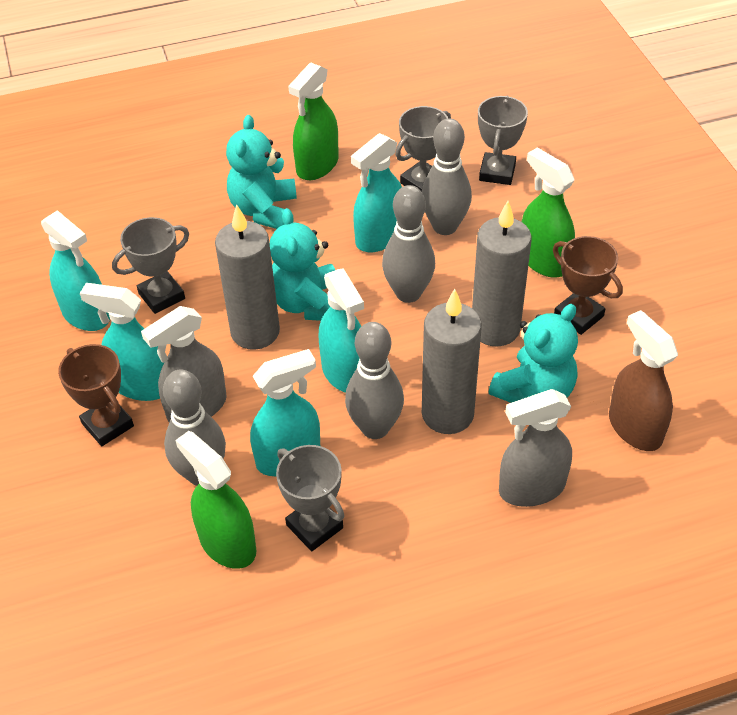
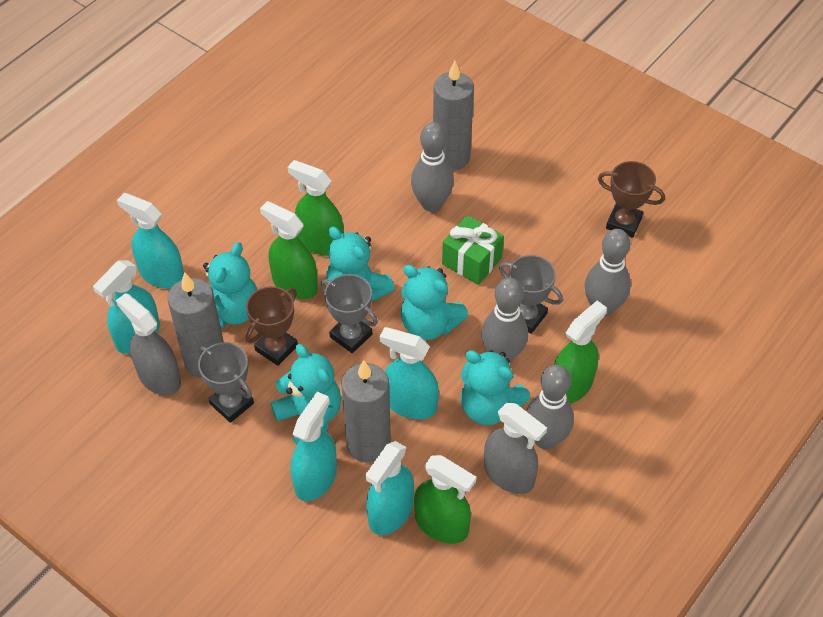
brown spray bottle: [609,310,678,451] = 1 -> none = 0
green gift: none = 0 -> [442,215,504,285] = 1
green spray bottle: [175,431,257,569] [288,62,339,180] [522,147,575,278] = 3 -> [260,201,318,299] [288,160,344,256] [414,455,477,544] [554,301,607,404] = 4
grey trophy: [112,217,189,314] [276,445,344,551] [395,106,451,192] [478,96,528,185] = 4 -> [198,342,254,423] [321,274,378,353] [499,255,563,334] = 3
turquoise teddy bear: [226,115,297,229] [270,208,335,321] [489,304,578,403] = 3 -> [203,242,257,328] [271,344,341,445] [326,227,395,302] [401,265,469,340] [461,350,530,425] = 5

